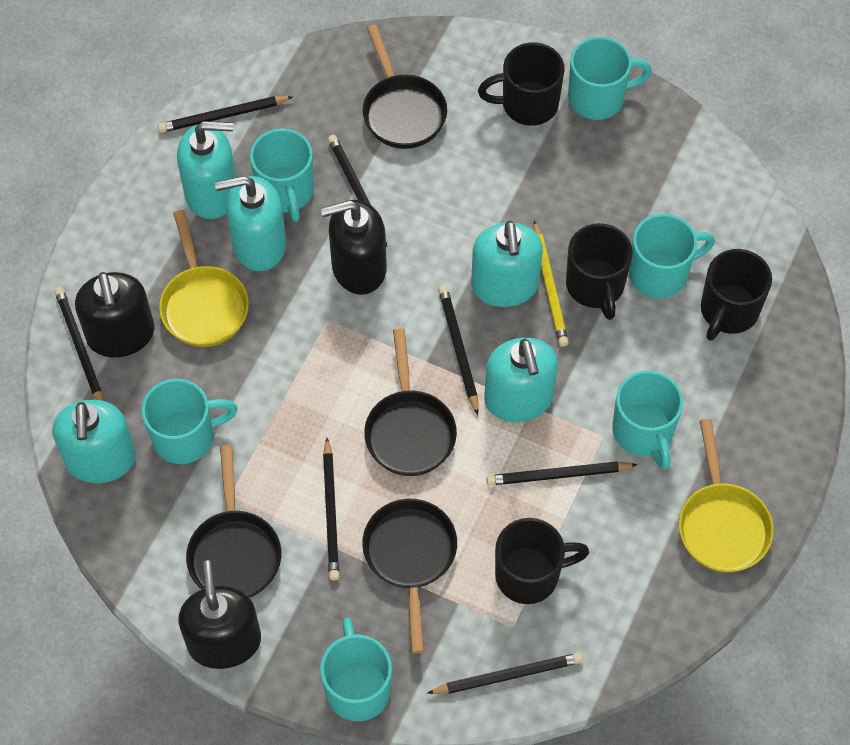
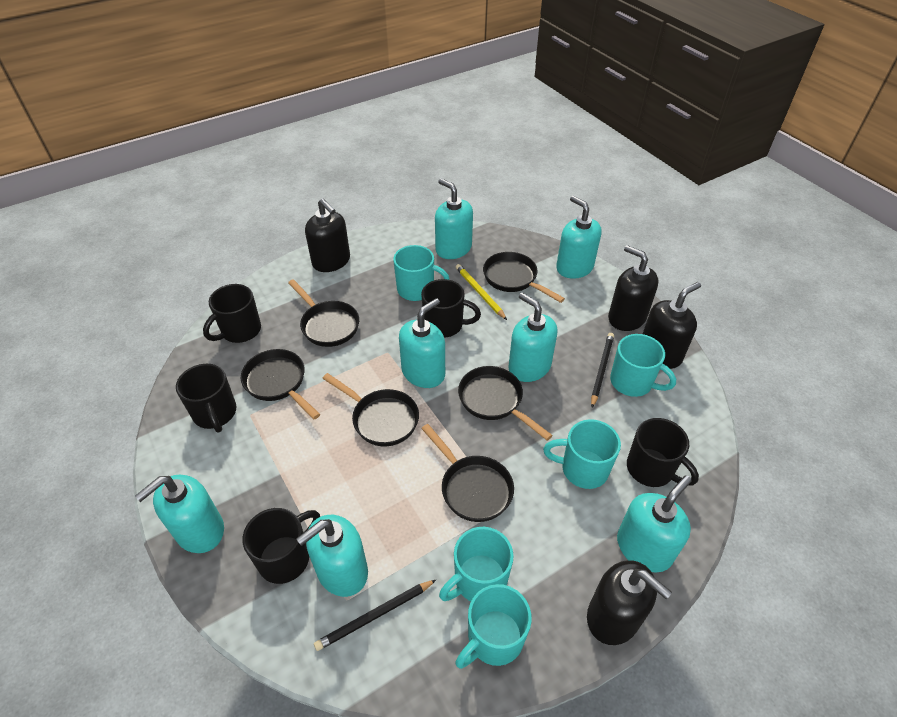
black mug: [478,42,565,126] [495,518,589,604] [566,223,633,320] [701,249,772,341] = 4 -> [176,364,236,433] [203,284,261,343] [242,508,320,584] [421,279,481,338] [627,418,699,487] = 5
black pan: [186,445,281,598] [362,499,457,654] [363,24,447,149] [364,328,457,476] = 4 -> [241,349,320,419] [288,279,359,347] [322,373,419,446] [421,424,514,522] [458,366,553,441] [483,252,565,303] = 6
black pencil: [54,287,103,401] [158,96,292,133] [323,438,340,580] [328,135,387,247] [427,653,583,694] [438,286,478,415] [486,461,638,486] = 7 -> [314,580,436,651] [591,333,614,408] = 2
black soap dispenser: [75,272,154,358] [178,560,261,669] [321,200,387,295] = 3 -> [305,199,350,272] [587,560,672,645] [608,245,658,331] [643,282,701,369] = 4
turquoise mug: [141,379,238,464] [250,129,314,222] [320,618,392,721] [568,37,652,120] [612,370,683,470] [629,214,715,298] = 6 -> [393,245,450,301] [439,527,514,601] [455,584,532,669] [543,419,621,489] [610,334,676,397] = 5
turquoise soap dispenser: [52,400,136,483] [177,121,236,219] [215,176,286,271] [471,221,543,307] [484,338,558,422] = 5 -> [135,475,224,553] [296,515,368,597] [399,298,445,388] [435,178,473,259] [508,292,558,382] [556,196,602,279] [617,475,692,572] = 7
yellow pan: [159,210,249,347] [679,419,774,573] = 2 -> none = 0

